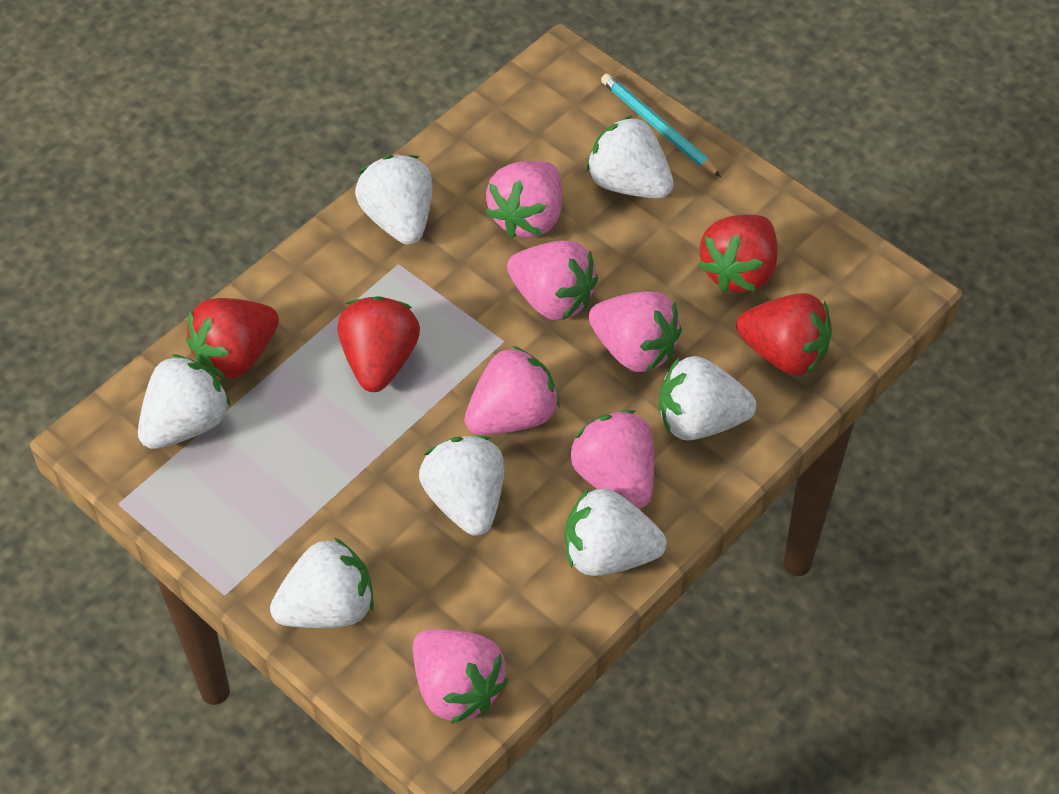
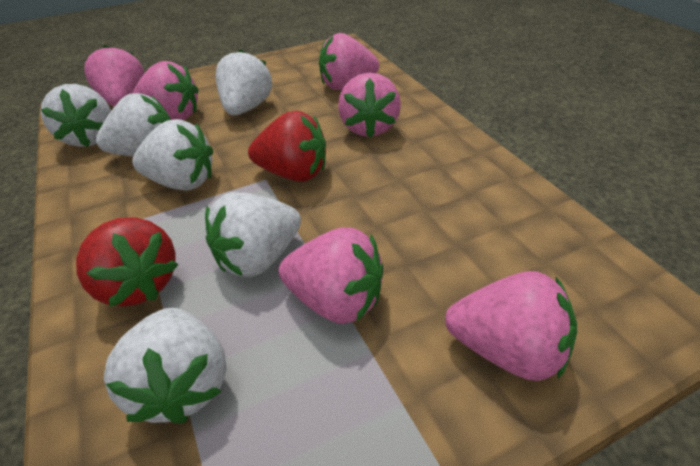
red strawberry: [186,298,279,379] [337,296,420,392] [698,215,778,292] [736,293,832,376] = 4 -> [76,217,178,307] [248,111,326,182] = 2
turquoise pencil: [601,74,721,177] = 1 -> none = 0
white strawberry: [138,354,231,449] [270,537,374,628] [355,155,433,245] [419,436,504,536] [565,488,667,576] [586,116,674,199] [659,356,757,441] = 7 -> [41,84,111,147] [96,93,171,157] [103,308,227,424] [132,119,213,191] [205,192,301,277] [215,49,272,115] = 6

